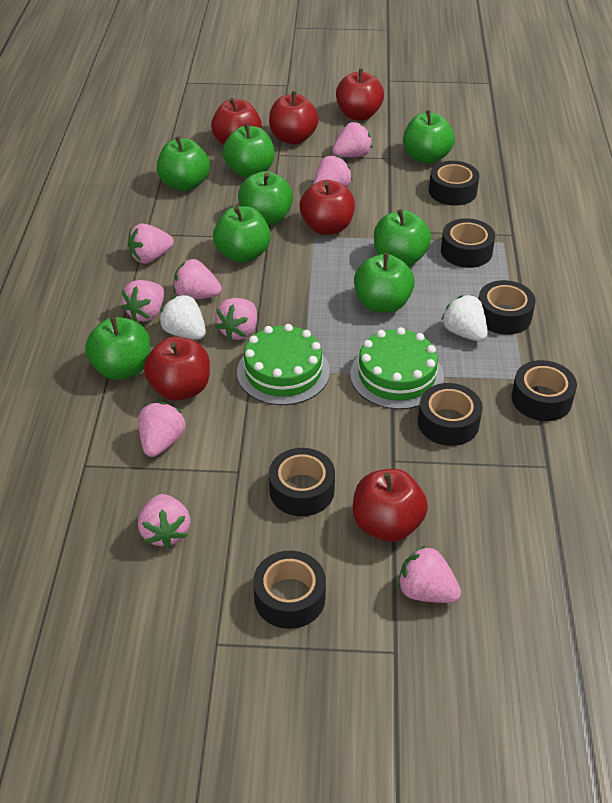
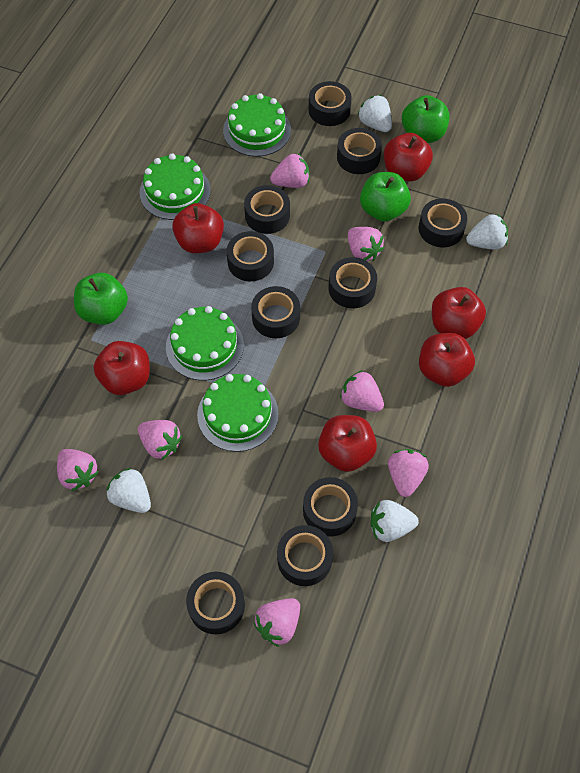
black tape: [253,551,326,629] [269,448,335,516] [418,383,482,446] [429,161,479,206] [441,218,495,268] [479,280,535,335] [512,360,577,421] = 7 -> [186,572,245,634] [227,231,274,281] [244,185,290,234] [251,286,300,338] [277,525,333,586] [303,477,358,537] [309,81,352,126] [329,257,377,308] [337,128,382,174] [419,198,467,247] = 10
green apple: [85,317,150,380] [157,136,210,191] [213,206,271,263] [223,123,275,178] [238,171,293,226] [354,253,415,313] [374,209,431,266] [403,110,454,164] = 8 -> [74,273,128,325] [360,172,411,222] [402,95,450,143] = 3
green cake: [237,324,330,405] [350,327,444,409] = 2 -> [140,153,211,220] [166,306,244,380] [197,374,279,452] [223,93,291,157] = 4
pink strawberry: [121,280,164,321] [128,223,174,264] [138,402,185,457] [138,494,190,549] [173,259,222,299] [215,298,257,340] [313,155,352,187] [332,122,373,158] [398,546,461,603] = 9 -> [57,449,99,491] [138,420,182,460] [254,598,300,647] [270,154,309,188] [340,370,384,412] [348,227,384,261] [388,449,429,497] = 7
white strawberry: [159,294,206,340] [441,295,488,341] = 2 -> [107,468,151,513] [358,95,392,132] [371,500,419,542] [466,214,508,250] = 4

